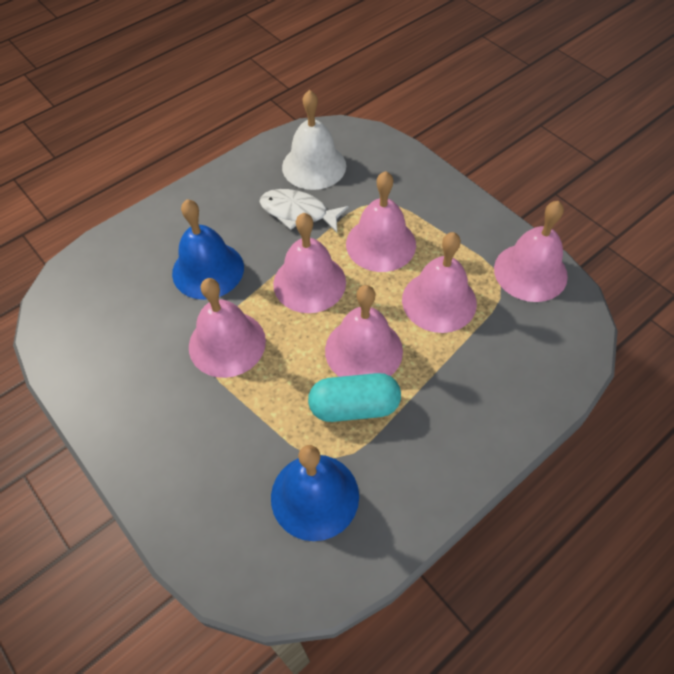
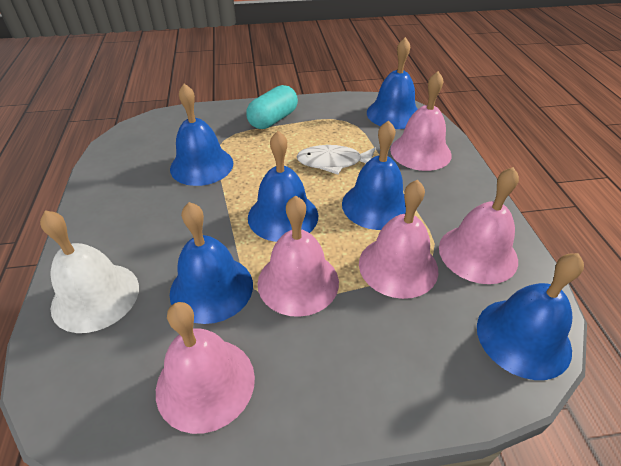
blue bell: [172,199,244,300] [271,445,359,541] = 2 -> [170,84,233,186] [170,202,253,324] [248,131,318,242] [342,120,406,230] [367,37,418,129] [477,253,584,380] = 6
pink bell: [189,278,266,378] [273,213,346,313] [325,285,403,377] [346,171,416,272] [402,232,477,333] [494,201,568,302] = 6 -> [156,302,255,434] [257,195,339,317] [359,180,438,299] [390,71,452,171] [439,167,519,284] = 5

